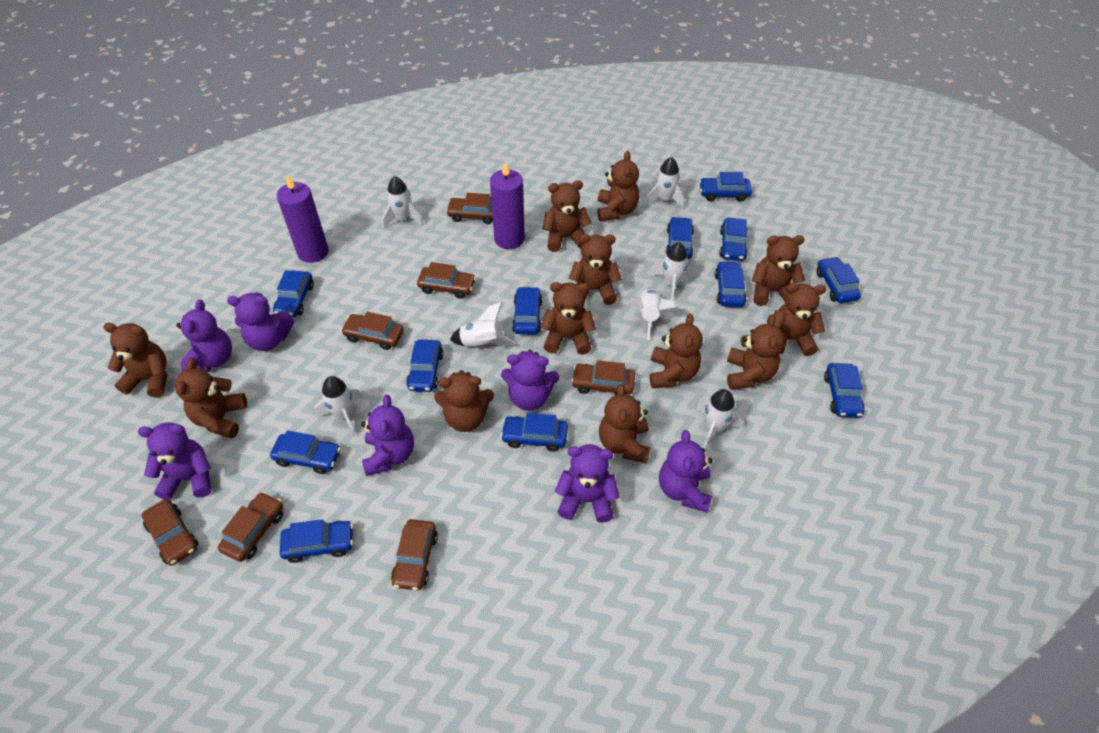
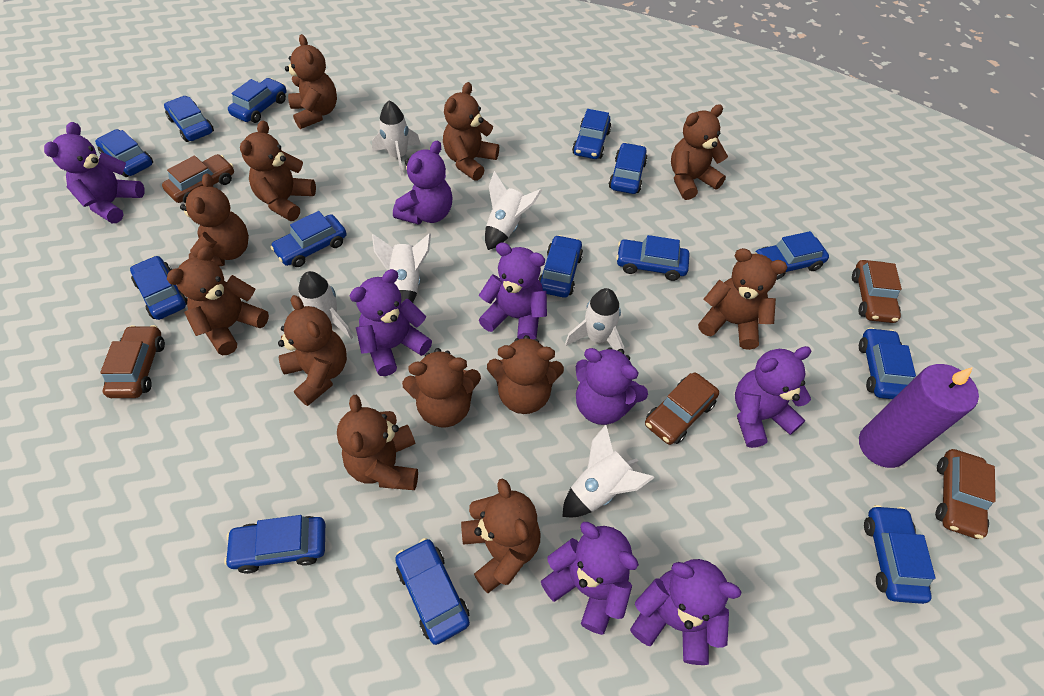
blue car: [270,430,341,474] [273,270,314,317] [279,519,353,563] [406,339,443,392] [501,413,568,452] [512,286,543,335] [666,217,694,259] [699,172,752,202] [715,261,746,307] [719,217,748,261] [816,257,861,303] [824,363,865,417] = 12 -> [95,129,153,177] [130,256,187,320] [164,96,214,142] [224,515,325,574] [228,78,286,123] [270,211,347,267] [395,538,470,645] [538,235,583,298] [572,109,611,159] [609,143,648,194] [616,235,690,281] [754,231,829,280] [859,327,916,399] [864,505,936,604] = 14
brown car: [142,499,198,566] [218,492,283,562] [341,312,404,350] [391,519,438,591] [417,262,476,299] [446,193,493,224] [571,360,635,395] = 7 -> [100,325,165,398] [162,154,234,203] [645,372,719,445] [852,260,902,323] [935,449,996,539] = 5
purple candle: [277,175,328,263] [490,162,525,249] = 2 -> [859,364,979,468] = 1
purple teddy bear: [138,422,211,500] [176,299,232,372] [227,292,294,351] [361,395,414,476] [501,350,559,411] [555,444,619,523] [659,430,713,512] = 7 -> [44,122,145,223] [350,269,432,376] [393,141,452,225] [479,242,547,340] [541,522,639,635] [576,347,648,425] [630,559,741,665] [735,346,811,448] = 8
white rocket: [315,376,362,437] [382,176,424,229] [450,302,516,348] [629,288,675,340] [644,157,684,210] [651,242,694,300] [696,389,743,449] = 7 -> [298,271,353,339] [372,101,421,176] [372,233,431,303] [485,171,542,250] [562,425,655,517] [565,288,624,351] = 6

